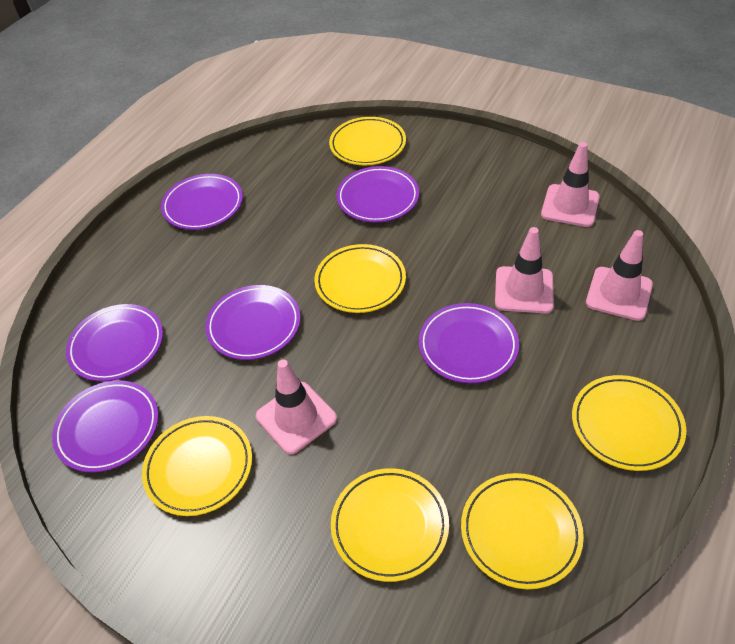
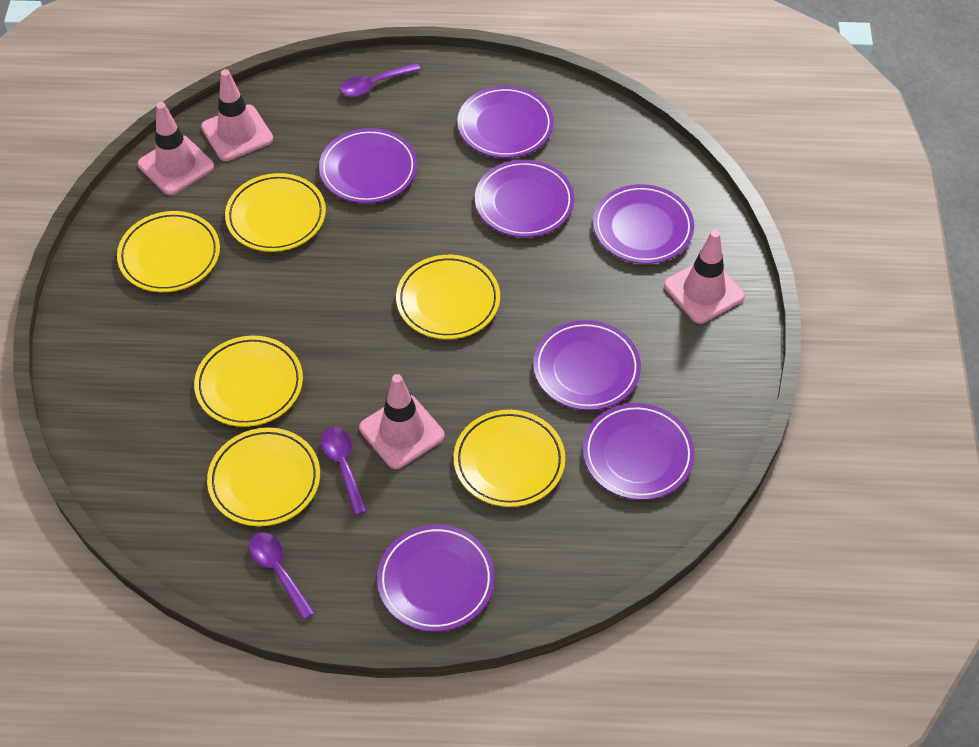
purple plate: [52,381,159,472] [66,304,163,381] [161,174,243,230] [205,285,300,360] [336,166,419,222] [419,303,519,383] = 6 -> [319,128,417,203] [377,525,494,632] [457,86,553,158] [475,160,574,237] [533,320,641,410] [583,403,695,500] [593,184,694,264] = 7
purple spoon: none = 0 -> [249,532,315,620] [321,427,367,515] [340,63,421,97] = 3

